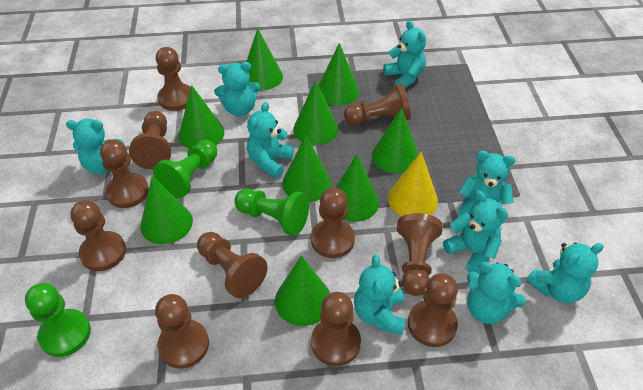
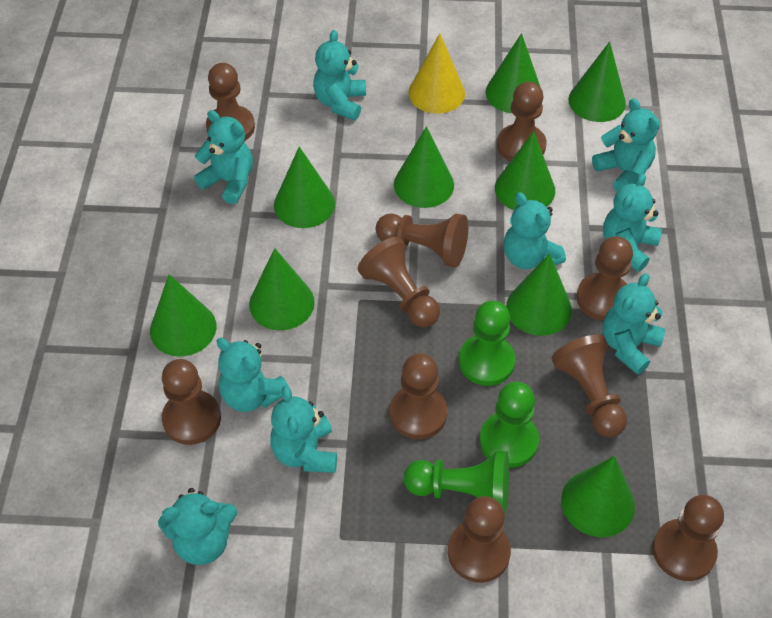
brown pawn: [71,200,126,271] [100,139,149,208] [129,111,171,169] [155,294,209,369] [156,47,191,111] [197,232,267,298] [311,187,355,258] [311,292,361,366] [344,83,411,125] [397,213,443,296] [408,273,458,347] = 11 -> [162,359,221,445] [206,63,255,141] [358,237,440,327] [376,213,468,268] [390,354,447,439] [448,496,511,583] [497,82,546,161] [551,334,627,437] [577,236,633,321] [652,495,724,581] = 10

